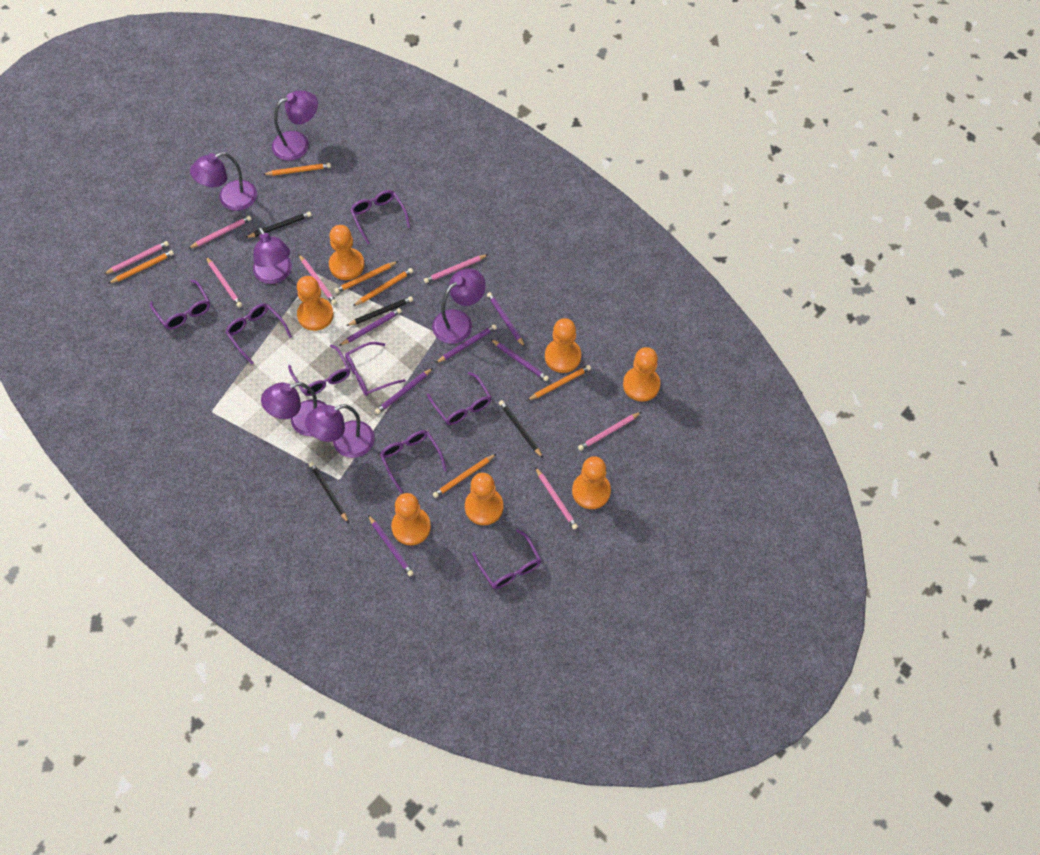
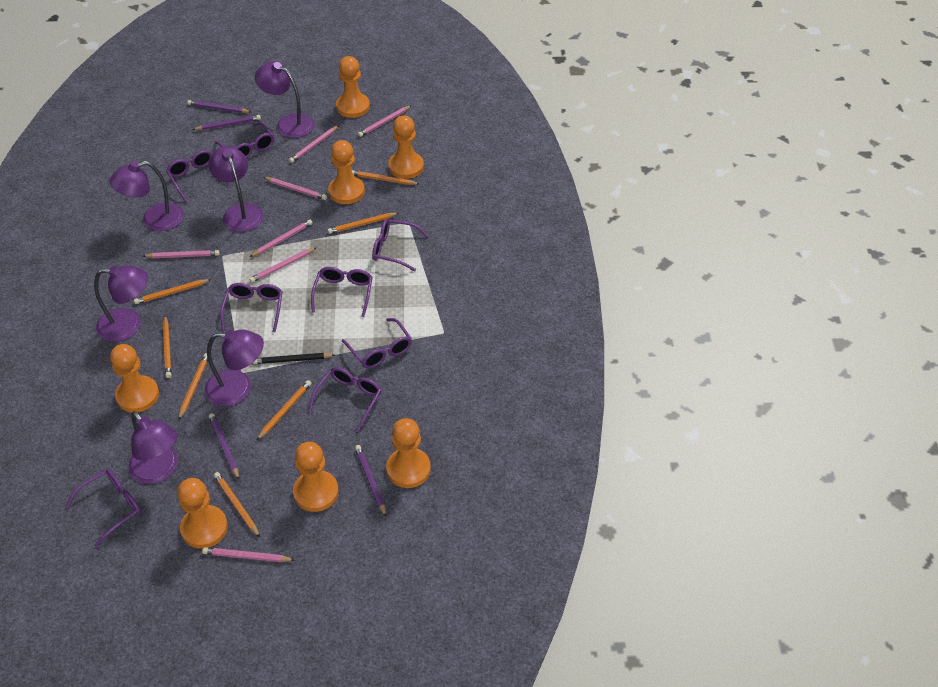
black pencil: [245,212,312,238] [309,462,349,523] [346,296,413,326] [499,400,543,458] = 4 -> [253,353,335,364] = 1
orange pencil: [108,250,174,284] [263,163,331,176] [334,261,398,293] [353,268,413,306] [433,454,496,498] [527,365,591,401] = 6 -> [134,279,212,304] [163,315,172,378] [178,353,208,420] [214,472,260,538] [256,380,312,441] [328,213,399,234] [352,170,419,185] = 7
purple pencil: [339,308,402,346] [368,515,414,576] [375,368,433,414] [436,324,497,363] [487,292,525,347] [491,339,549,381] = 6 -> [187,100,251,113] [192,115,261,130] [209,413,239,480] [355,445,386,517] = 4

